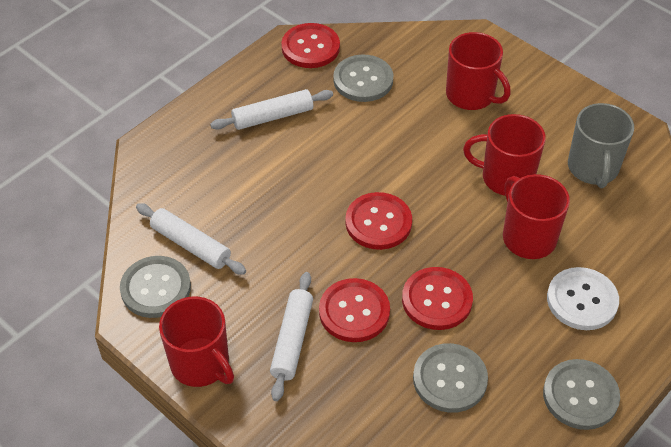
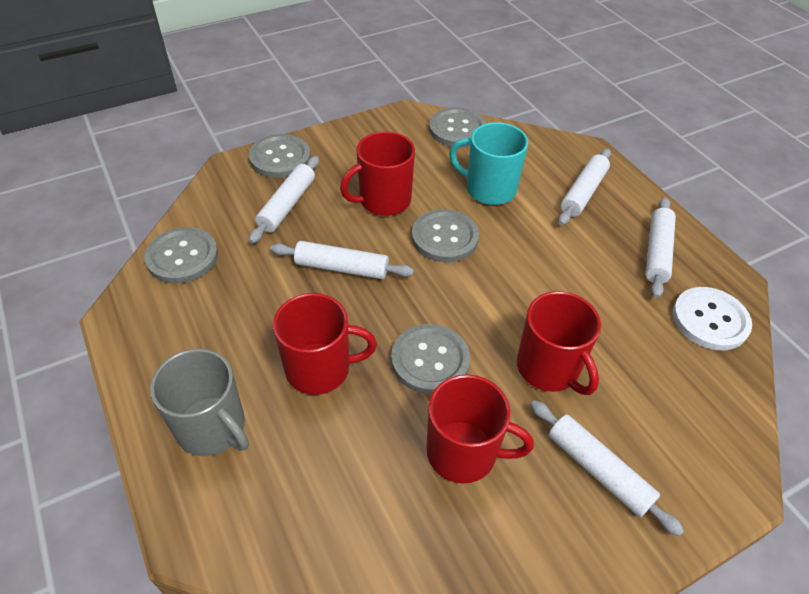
grey button: [120,256,191,318] [333,54,393,102] [413,343,488,413] [543,359,620,430] = 4 -> [144,227,218,284] [249,134,311,178] [391,324,470,394] [412,209,479,262] [429,108,486,148] = 5
red button: [281,23,340,68] [319,278,390,342] [345,192,412,250] [402,267,473,330] = 4 -> none = 0
turquoise mug: none = 0 -> [449,122,528,205] = 1
white rolling pin: [136,203,246,275] [210,89,333,130] [270,272,313,401] = 3 -> [249,156,319,244] [270,241,414,279] [531,400,684,536] [558,148,611,225] [645,198,676,298] = 5

